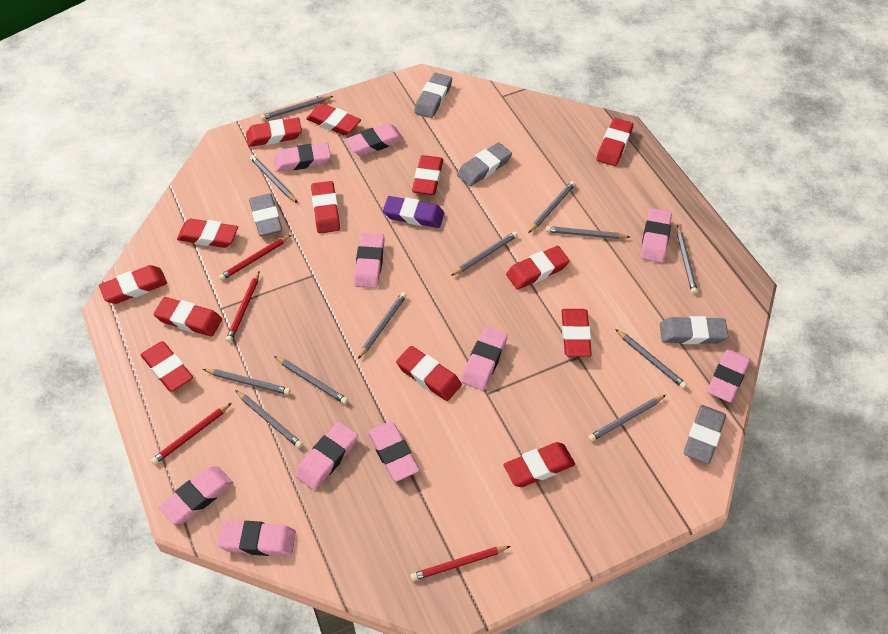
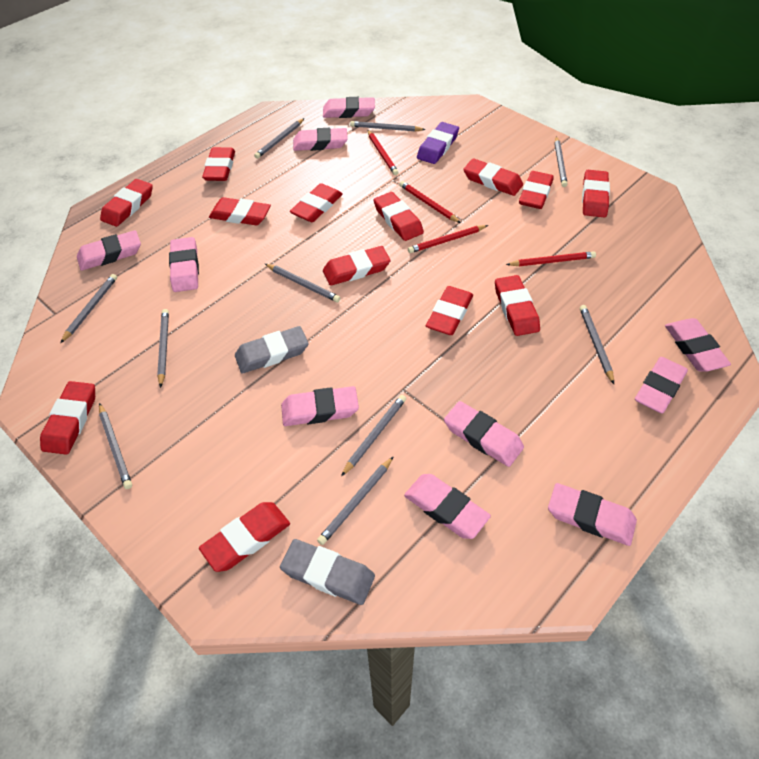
grey eraser: [249,193,282,236] [414,73,452,118] [457,142,512,186] [660,316,728,344] [684,405,726,464] = 5 -> [235,326,308,374] [280,539,375,605] = 2
grey pencil: [203,369,290,395] [235,390,303,448] [250,155,298,203] [260,96,333,120] [274,356,348,404] [358,292,407,359] [451,232,518,276] [528,181,575,233] [546,226,630,239] [588,395,666,442] [615,329,687,389] [677,225,698,294] = 12 -> [60,274,117,343] [99,403,132,489] [157,309,169,388] [254,118,304,159] [265,264,340,302] [317,456,394,545] [341,395,406,476] [350,121,426,132] [555,136,568,187] [580,305,614,384] = 10

